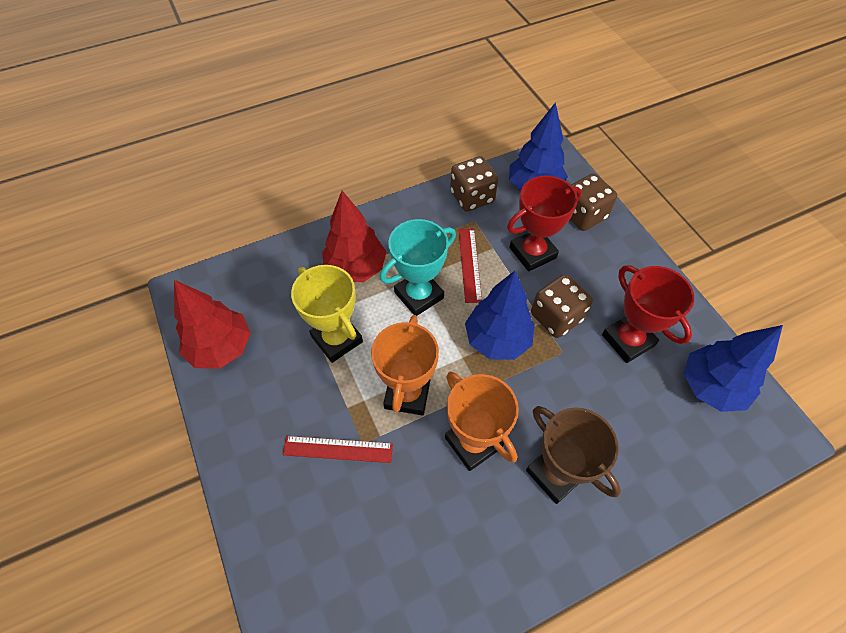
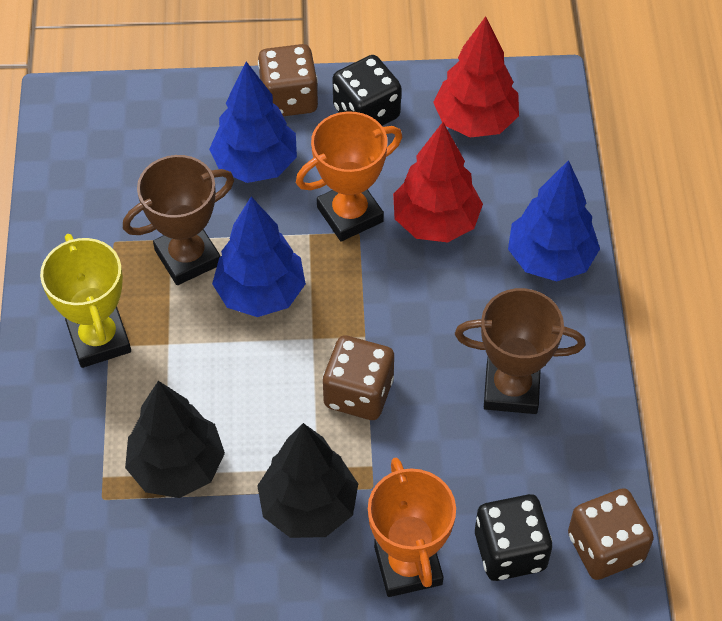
black dice: none = 0 -> [333,55,401,126] [475,494,552,581] = 2
black tree: none = 0 -> [125,381,225,498] [257,423,358,538] = 2
brown trophy: [526,406,621,504] = 1 -> [123,155,234,285] [455,288,585,414] = 2
red ruler: [282,436,393,463] [459,229,482,303] = 2 -> none = 0
red trophy: [507,176,582,272] [602,266,694,363] = 2 -> none = 0
turquoise trophy: [380,219,456,316] = 1 -> none = 0

